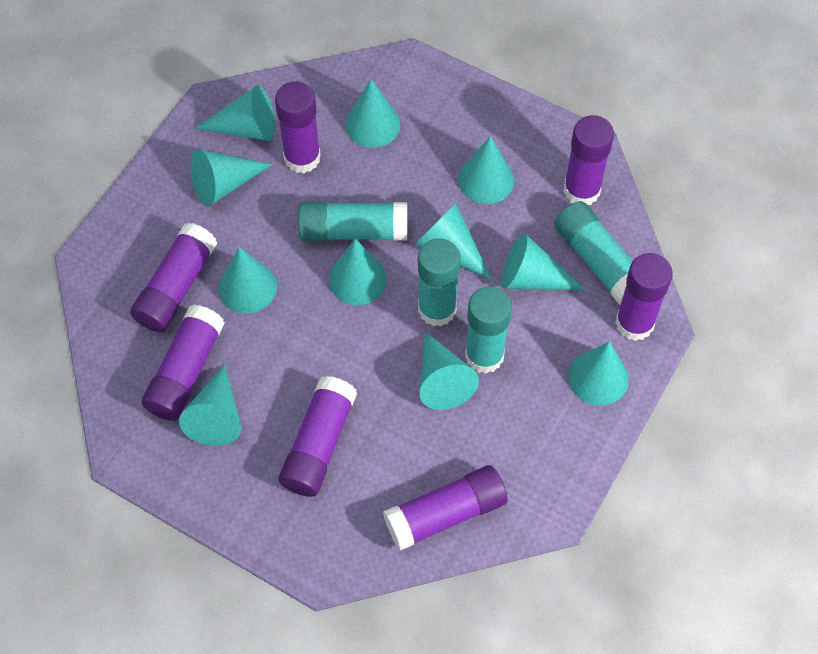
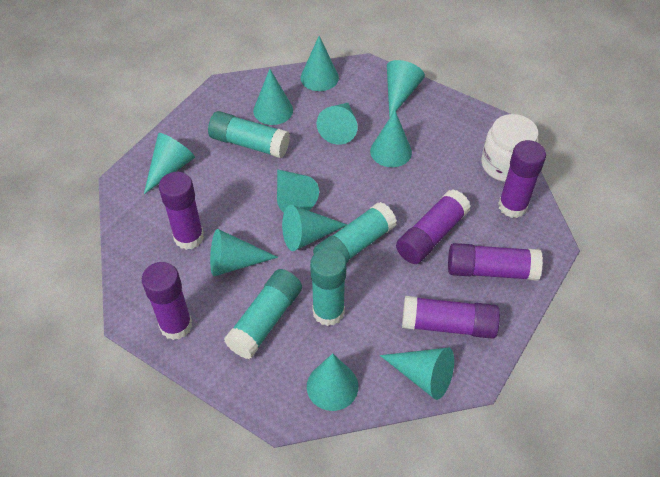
purple glue stick: [130,223,217,332] [141,305,225,421] [275,82,321,173] [279,376,357,497] [383,465,508,551] [563,115,614,205] [615,253,673,341] = 7 -> [142,262,192,340] [159,172,204,250] [396,189,471,264] [402,296,500,339] [448,243,543,281] [498,140,546,218] = 6
white jar: none = 0 -> [482,114,539,182] = 1

